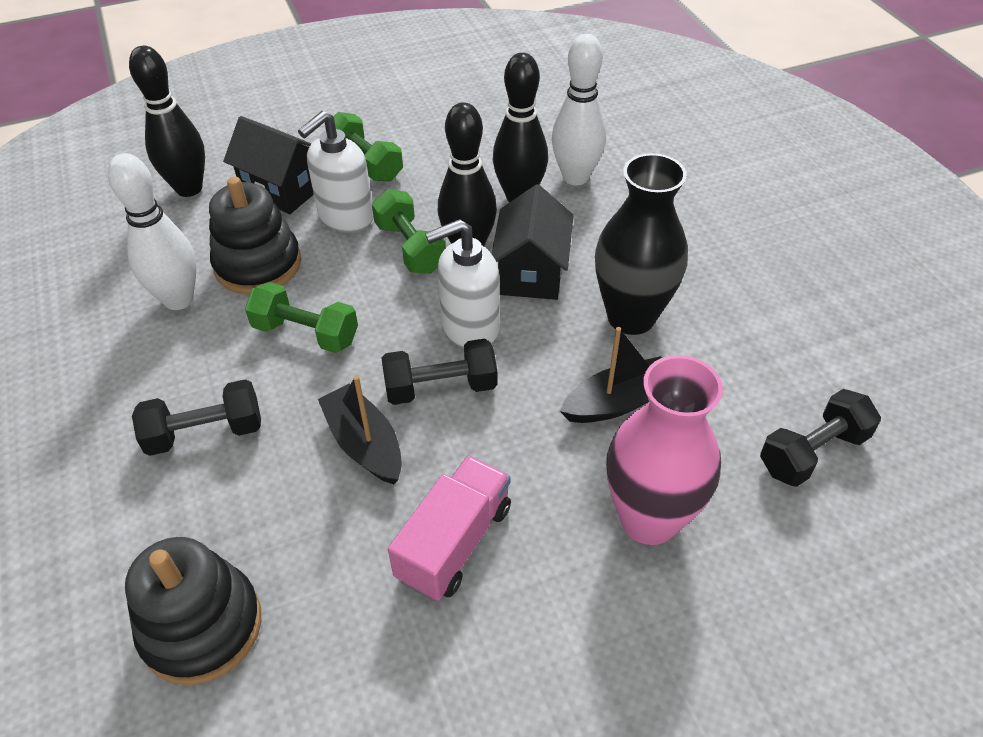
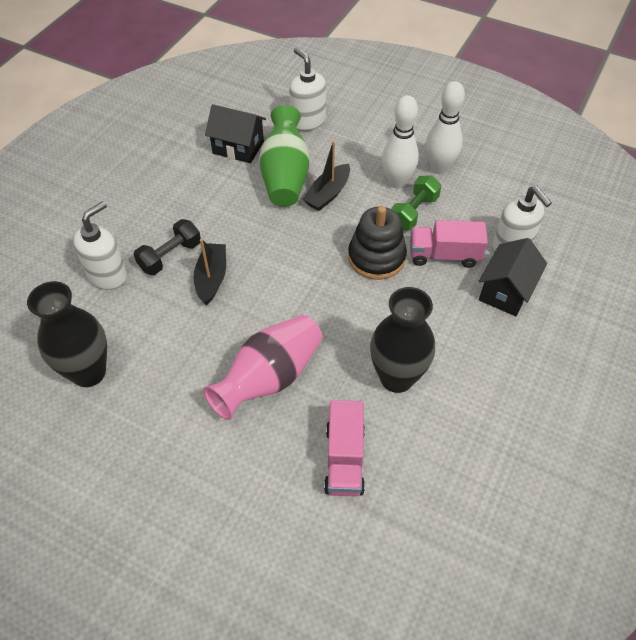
black bowling pin: [129,46,205,197] [438,102,497,246] [493,53,548,202] = 3 -> none = 0
black dumbbell: [132,379,261,456] [382,339,497,405] [760,389,881,487] = 3 -> [134,219,201,275] = 1
black stacking toy: [125,537,261,685] [209,177,301,294] = 2 -> [348,206,407,280] = 1
black vase: [595,153,688,335] = 1 -> [27,281,107,387] [370,287,435,393] = 2
green dumbbell: [245,282,358,353] [325,112,403,182] [372,189,446,274] = 3 -> [391,176,441,230] = 1
green vase: none = 0 -> [259,105,310,207] = 1
pink truck: [388,455,511,601] = 1 -> [324,400,365,497] [410,220,488,268] = 2
white soap dispenser: [298,111,373,233] [425,219,500,348] = 2 -> [73,201,127,290] [289,47,326,131] [492,186,552,252] = 3

